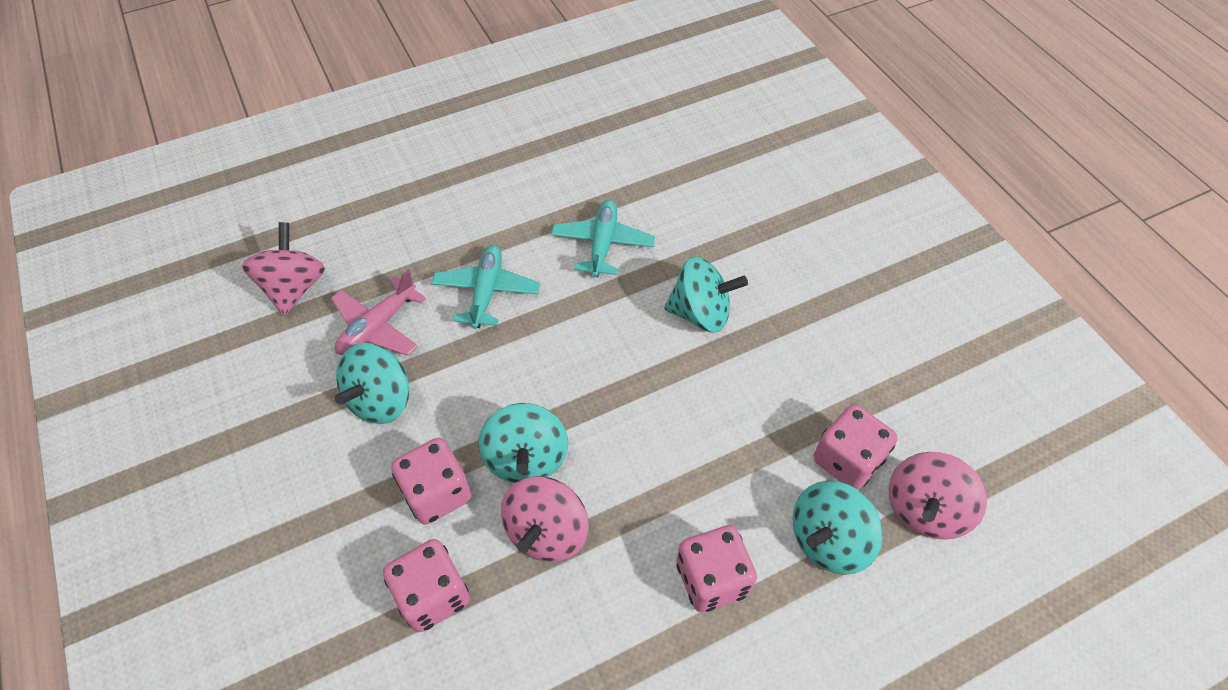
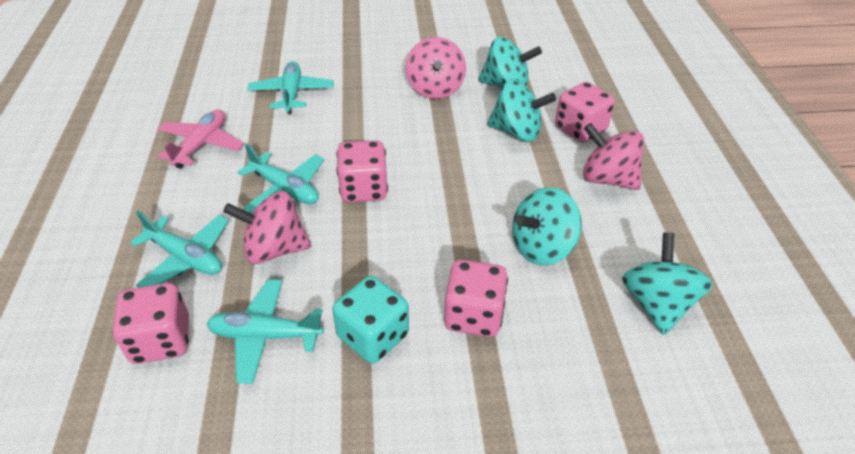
turquoise dice: none = 0 -> [332,276,409,363] = 1
turquoise plane: [431,245,540,329] [551,200,655,277] = 2 -> [130,210,229,287] [206,279,324,384] [238,144,324,214] [247,61,334,114] = 4

